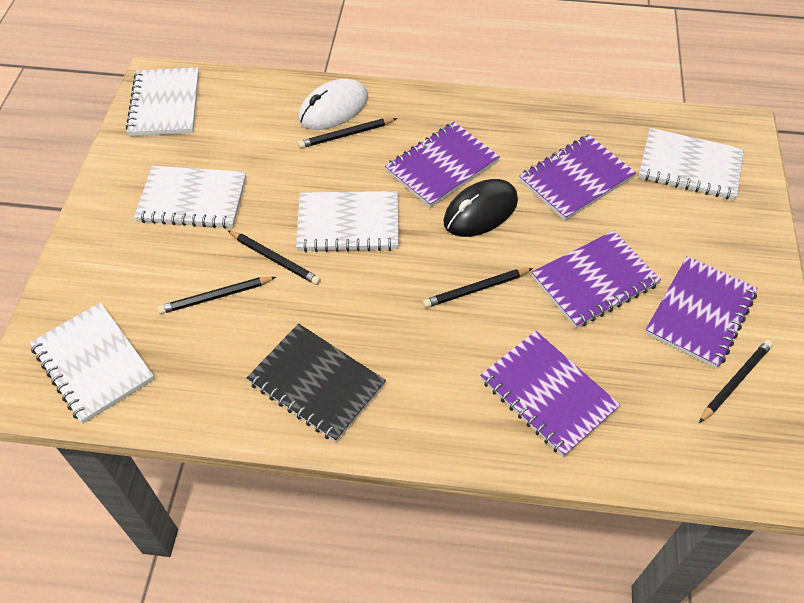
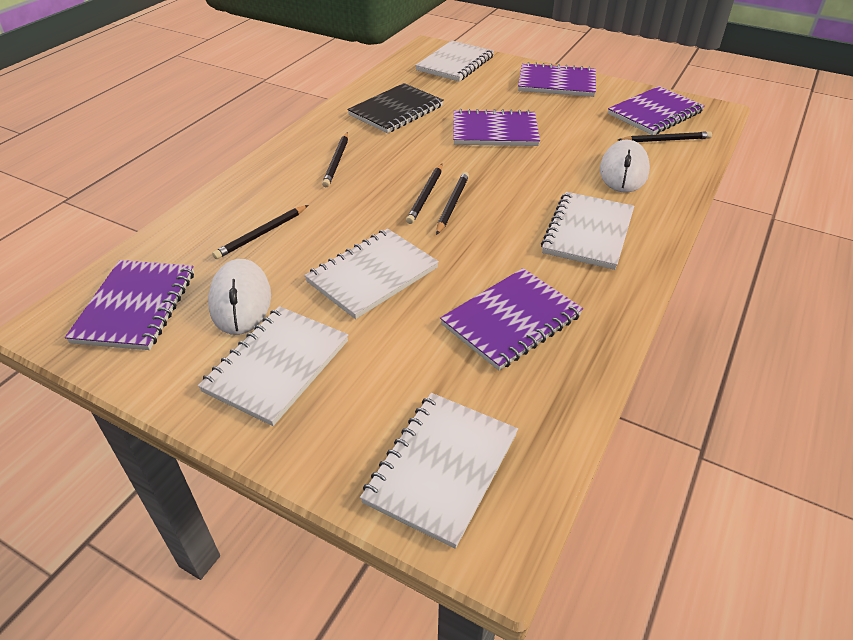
black mouse: [443,179,518,237] = 1 -> none = 0
white mouse: [299,79,368,130] = 1 -> [208,259,271,335] [600,140,650,192] = 2

